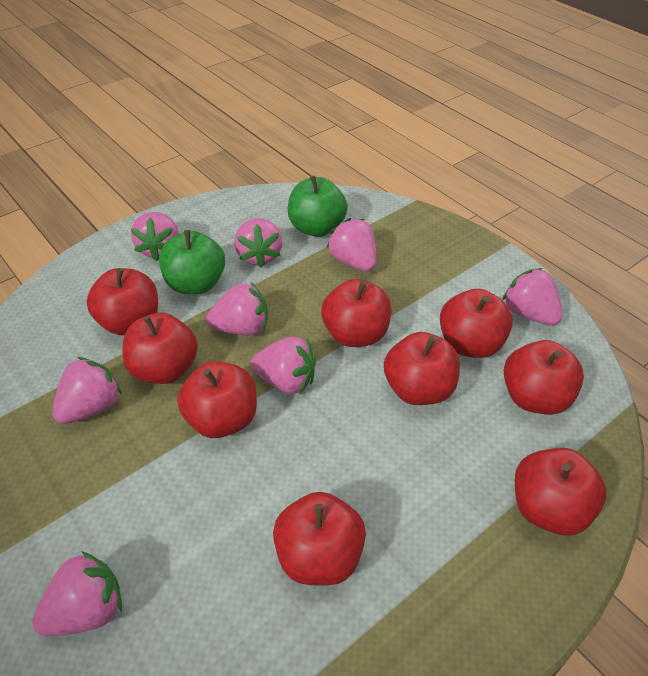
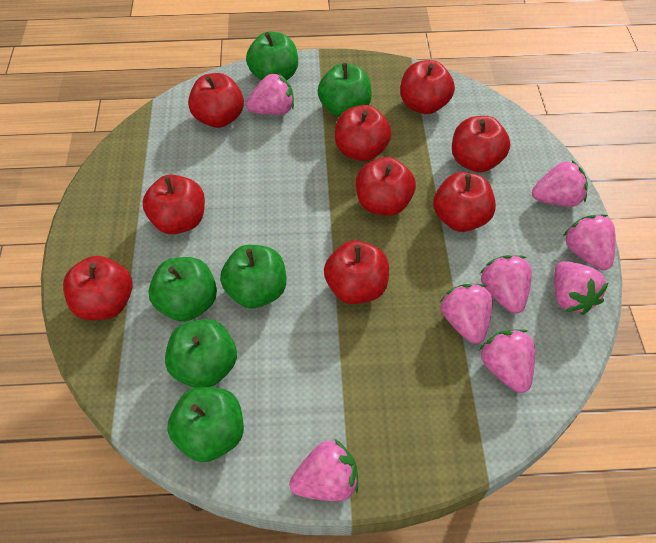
green apple: [159,230,225,294] [288,176,348,237] = 2 -> [148,257,217,322] [165,319,237,388] [167,387,244,462] [220,245,286,309] [246,32,298,81] [318,63,372,117] = 6

